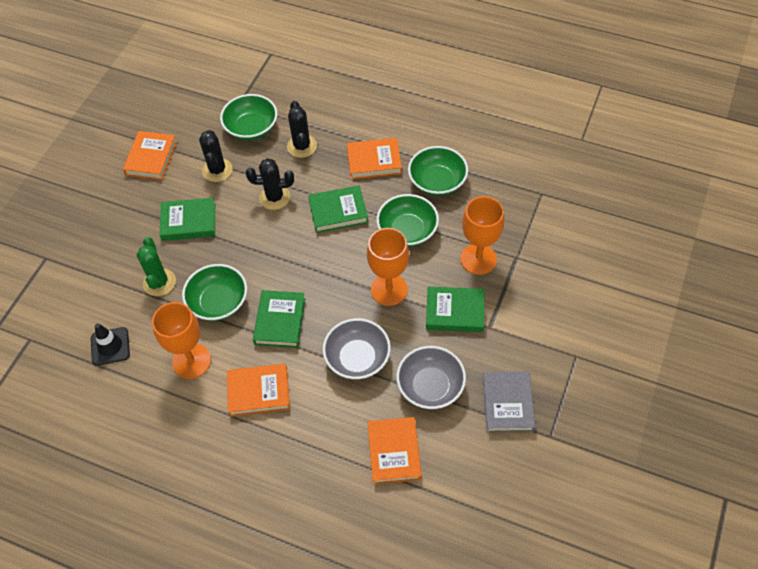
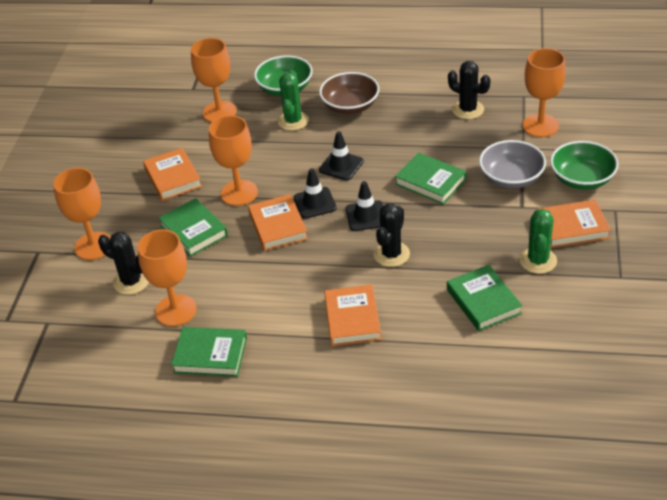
black traffic cone: [91,323,130,366] = 1 -> [294,168,337,219] [319,131,364,181] [346,181,383,231] = 3
brown bowl: none = 0 -> [319,72,379,114] = 1
green bowl: [182,264,247,321] [220,94,277,140] [377,194,439,247] [408,146,468,196] = 4 -> [254,55,313,96] [550,141,619,190] = 2
green cactus: [137,237,176,296] = 1 -> [278,70,309,131] [519,209,557,274] = 2
grey book: [483,371,535,433] = 1 -> none = 0
grey bowl: [323,318,391,379] [396,346,466,409] = 2 -> [479,140,546,189] = 1
orange goblet: [152,302,211,379] [367,228,409,306] [461,196,504,275] = 3 -> [53,168,111,260] [137,230,197,326] [191,38,237,122] [209,115,258,206] [523,48,566,137] = 5

